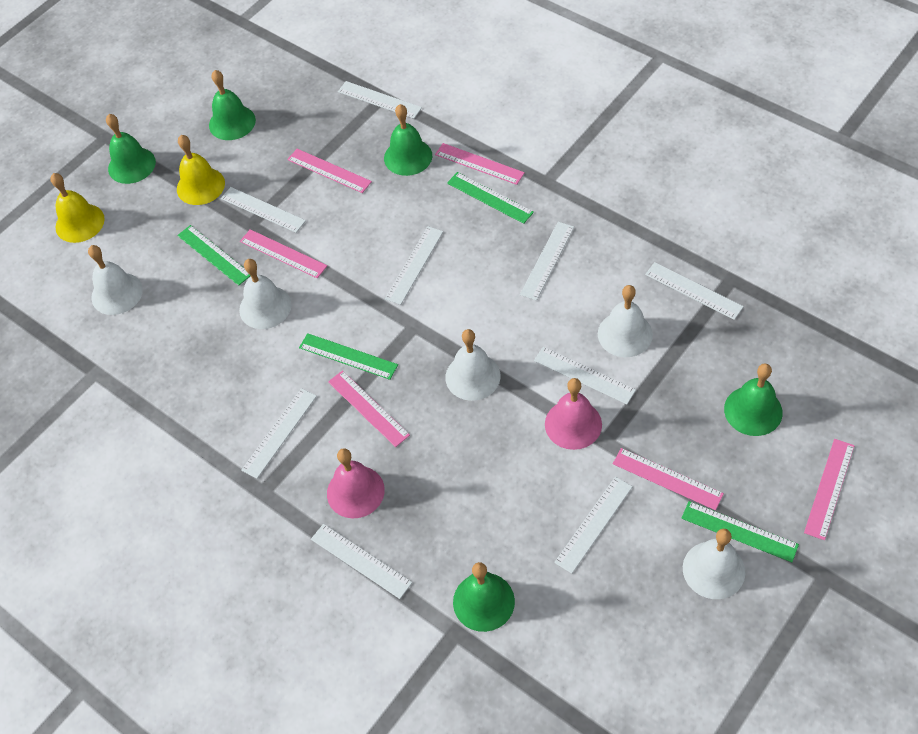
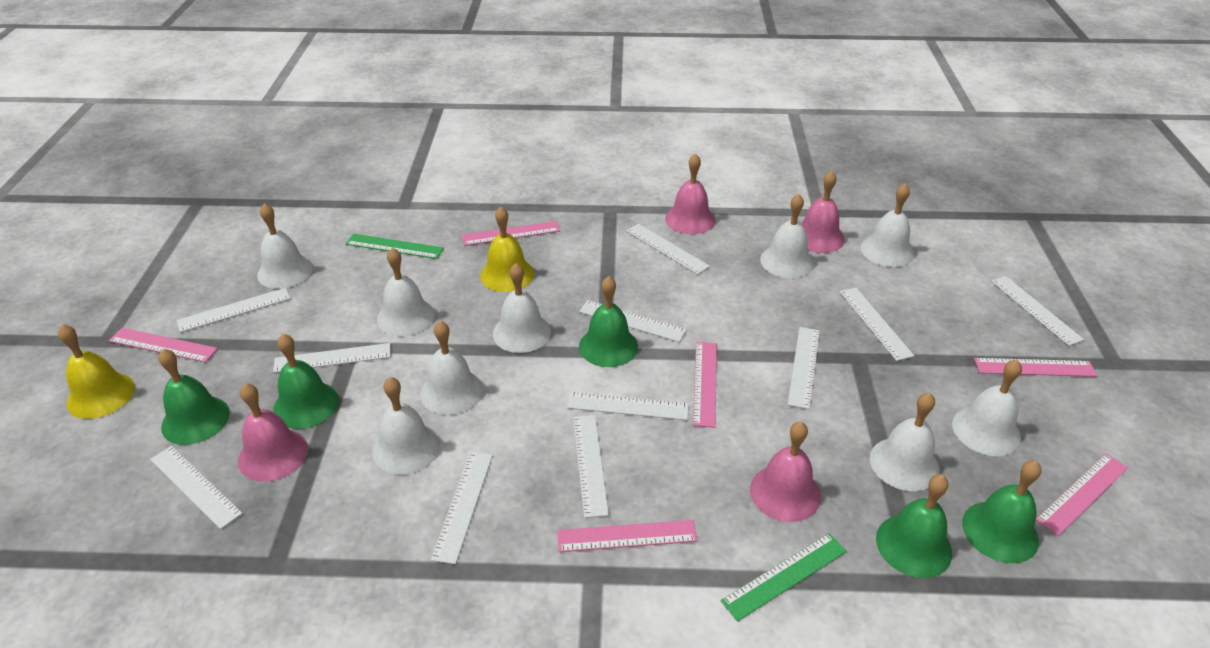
green ruler: [177,225,250,286] [299,333,398,380] [447,172,534,224] [682,501,799,562] = 4 -> [346,234,444,259] [721,533,847,621] = 2
pink bell: [327,448,385,518] [545,378,602,450] = 2 -> [238,383,308,482] [665,153,715,234] [750,422,821,522] [802,171,845,253] = 4
white bell: [88,245,143,315] [239,259,292,329] [445,329,501,401] [598,285,653,357] [683,529,745,599] = 5 -> [257,203,313,289] [372,377,440,475] [377,248,435,337] [420,321,483,415] [493,263,551,353] [760,194,814,278] [861,183,914,267] [870,392,940,491] [952,360,1022,456] = 9
white ruler: [221,187,306,233] [241,388,317,479] [311,524,412,599] [338,81,422,119] [385,226,443,305] [520,222,574,301] [534,347,636,404] [554,477,632,574] [645,262,744,320] = 9 -> [150,446,243,529] [177,288,291,333] [273,343,391,373] [431,452,493,564] [567,392,689,420] [573,415,609,518] [579,300,687,342] [626,224,710,275] [787,327,820,409] [840,288,914,361] [991,276,1084,346] = 11

